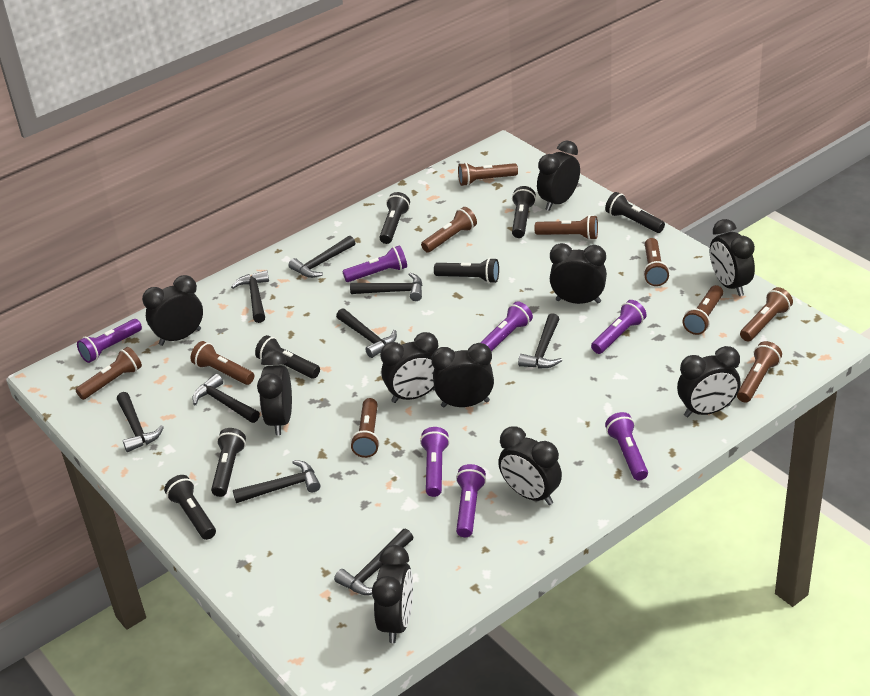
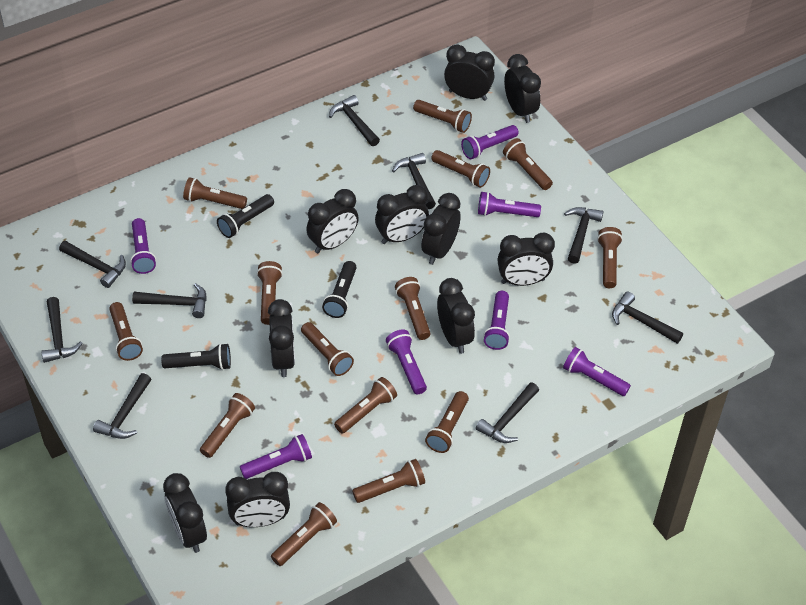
black flashlight: [164,475,216,540] [211,428,246,497] [255,335,320,379] [379,192,410,244] [434,258,499,283] [512,186,536,238] [605,192,665,233] = 7 -> [161,343,231,370] [217,194,274,238] [322,261,357,318] = 3
brown flashlight: [75,347,142,400] [190,341,254,385] [351,398,380,458] [421,207,477,253] [458,162,518,186] [534,215,598,240] [643,238,669,286] [682,285,723,335] [737,341,782,403] [740,287,793,341] = 10 -> [109,302,143,361] [183,177,247,209] [200,393,255,458] [257,261,283,325] [271,502,337,566] [301,322,354,376] [334,377,397,434] [352,459,425,503] [395,277,431,340] [413,100,472,133] [425,391,469,453] [431,150,490,188] [503,138,553,190] [597,227,623,288] = 14

